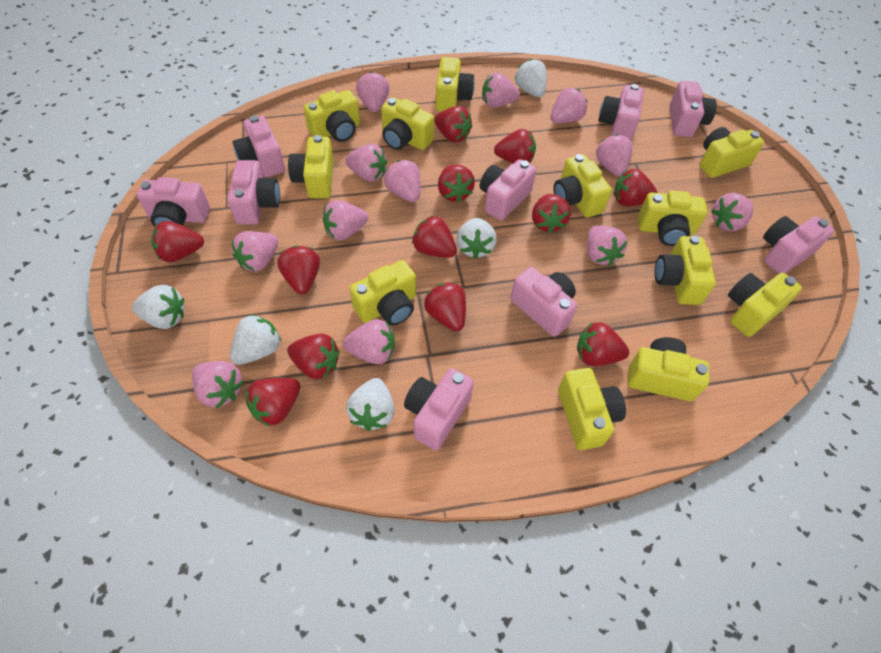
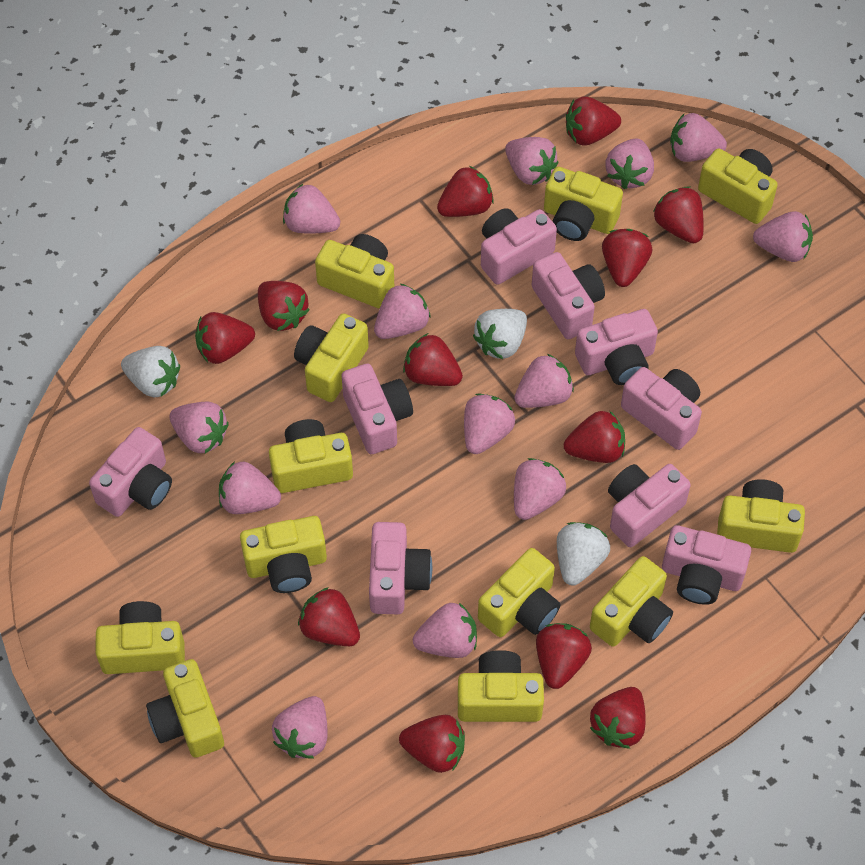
pink strawberry: [192,361,244,408] [232,231,278,272] [323,200,368,240] [343,319,395,364] [345,144,387,182] [356,71,390,112] [384,160,420,202] [482,72,520,108] [551,88,587,124] [587,225,627,266] [596,134,633,177] [711,193,753,231] = 12 -> [169,401,229,453] [219,462,281,514] [272,696,328,758] [283,184,340,234] [374,284,431,339] [413,603,477,658] [464,394,515,454] [505,137,558,185] [514,354,574,408] [514,458,566,520] [606,139,654,189] [670,113,727,162] [753,211,813,262] = 13
white strawberry: [132,285,184,329] [230,314,281,365] [346,378,395,431] [457,218,497,259] [515,59,547,97] = 5 -> [121,346,180,398] [473,309,527,359] [557,522,610,586] = 3

